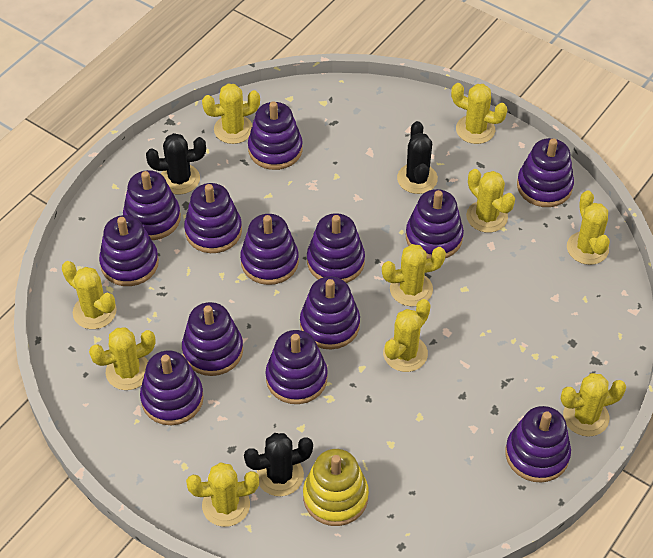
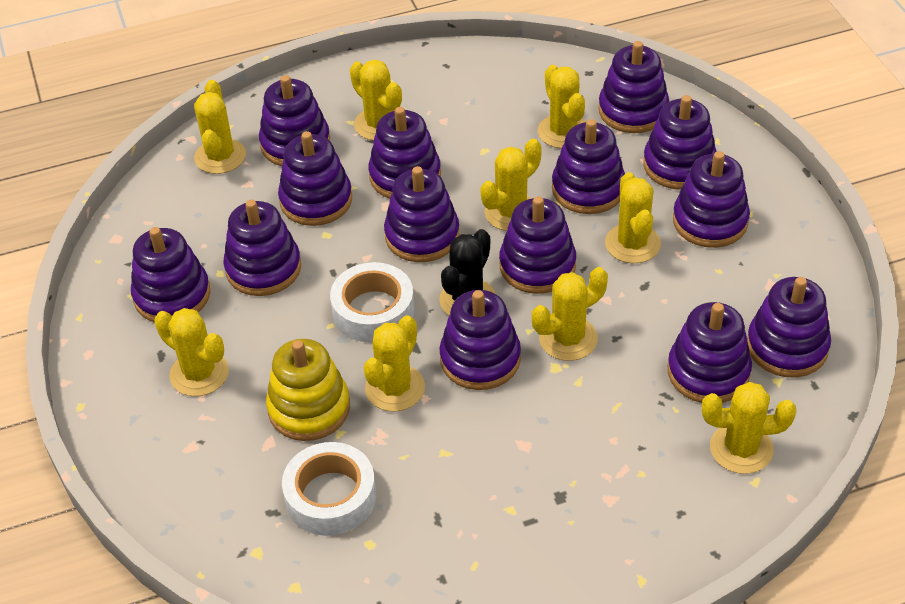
black cactus: [146,133,206,194] [244,433,313,496] [397,121,438,194] = 3 -> [439,229,496,315] = 1
purple stacking toy: [99,215,159,286] [123,170,181,240] [140,350,204,425] [182,302,243,376] [184,183,242,253] [240,214,299,285] [248,101,303,170] [266,330,328,404] [300,276,360,349] [307,213,365,283] [406,189,464,259] [505,406,571,483] [517,138,574,207] = 13 -> [131,227,210,322] [223,200,301,296] [259,75,330,166] [278,131,352,226] [368,107,441,199] [384,166,459,262] [440,290,521,390] [499,196,576,294] [552,119,625,214] [598,41,669,133] [643,95,717,190] [668,302,752,403] [673,151,750,248] [747,277,831,377] = 14
white tape: none = 0 -> [282,442,376,536] [330,262,415,342] = 2
yellow cactus: [62,261,117,329] [89,327,155,390] [186,462,259,527] [202,84,260,144] [382,244,446,306] [383,299,431,372] [451,83,507,144] [466,169,515,233] [561,373,626,437] [567,190,610,265] = 10 -> [154,308,229,396] [194,80,246,174] [350,59,402,141] [364,315,425,412] [480,139,542,231] [532,267,608,361] [538,65,585,148] [605,172,661,263] [702,382,797,474] = 9

